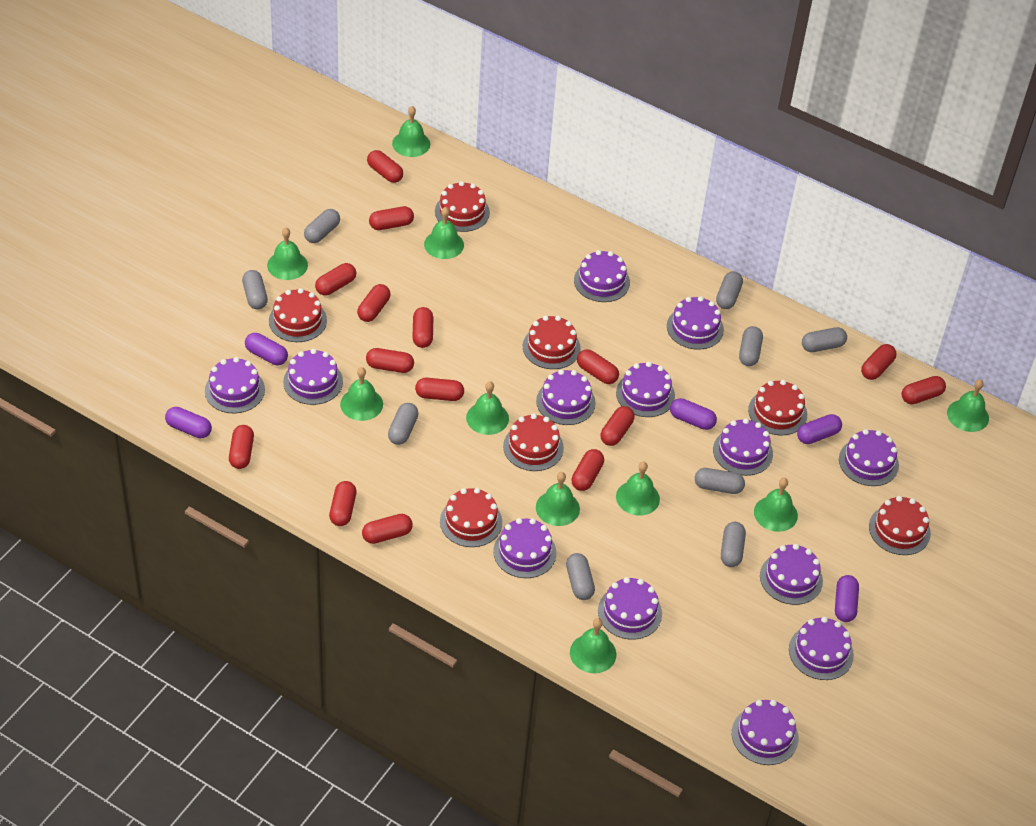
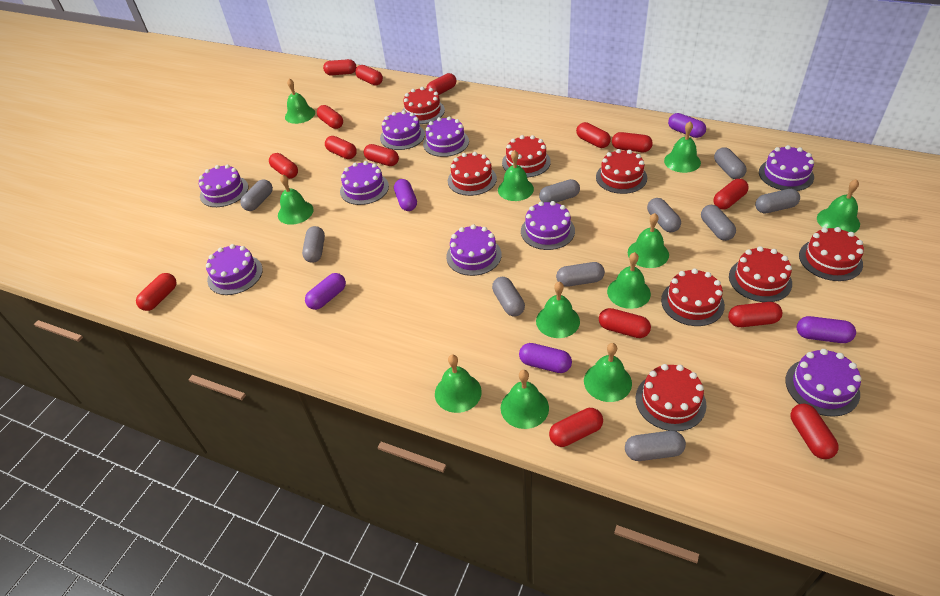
green bell: [267,228,308,280] [340,367,383,421] [392,106,430,157] [424,207,464,259] [466,381,509,435] [536,472,580,526] [570,618,616,673] [616,462,660,516] [754,478,798,532] [947,379,989,432] = 10 -> [278,174,314,225] [285,79,315,124] [435,355,482,413] [498,150,534,201] [501,370,549,429] [536,282,580,338] [584,343,632,402] [607,252,651,309] [628,213,669,268] [664,122,701,173] [817,179,860,233] = 11
grey capsule: [242,270,268,309] [304,209,340,243] [388,403,419,445] [566,553,595,600] [695,468,745,494] [716,271,743,309] [721,522,746,567] [739,326,763,366] [802,327,847,352] = 9 -> [240,179,273,211] [302,226,325,263] [492,277,525,316] [539,179,580,203] [556,262,605,287] [625,431,686,461] [647,198,681,232] [701,205,736,241] [714,147,747,179] [755,189,800,213] = 10
purple cake: [205,357,265,413] [283,349,343,405] [493,518,557,578] [536,369,596,425] [574,250,630,302] [598,577,662,640] [616,362,675,417] [667,296,724,349] [713,418,773,476] [732,700,799,765] [760,544,823,605] [789,617,854,680] [839,429,899,486] = 13 -> [199,165,248,207] [206,244,263,295] [340,161,389,205] [380,110,425,150] [423,116,469,157] [446,225,501,276] [521,201,575,250] [759,145,814,191] [785,349,862,417] = 9
red cake: [269,288,327,342] [435,181,490,232] [440,488,502,547] [503,414,564,471] [523,316,581,369] [748,380,807,435] [869,496,931,555] = 7 -> [402,87,445,124] [448,152,497,196] [502,135,551,177] [596,149,647,194] [636,364,706,431] [661,269,725,326] [729,246,792,302] [799,227,864,281] = 8

